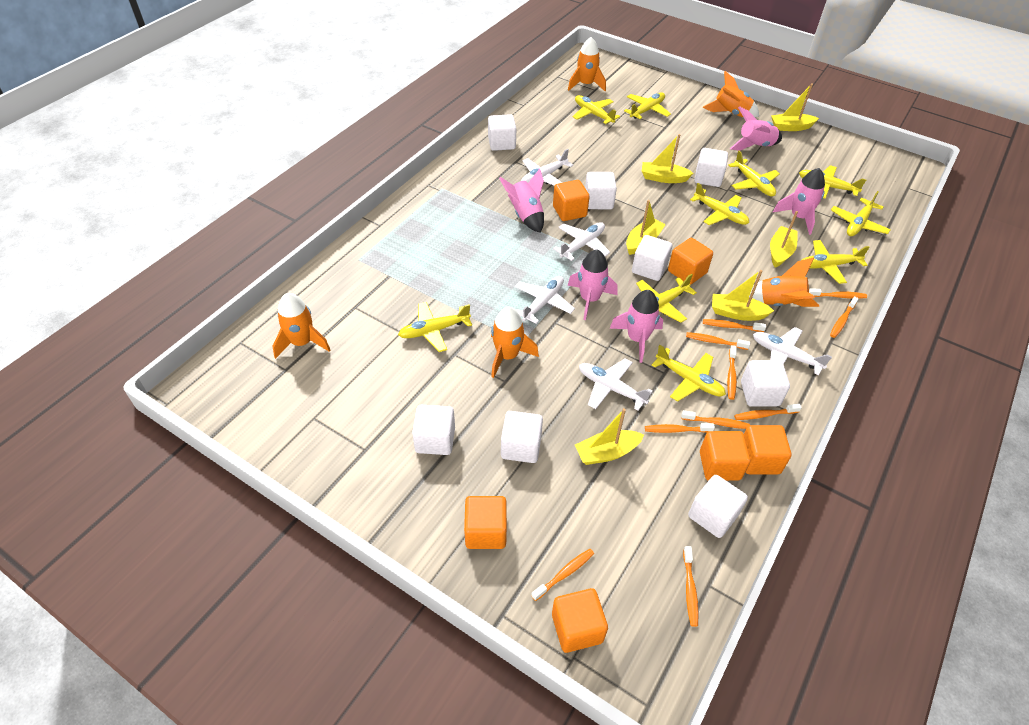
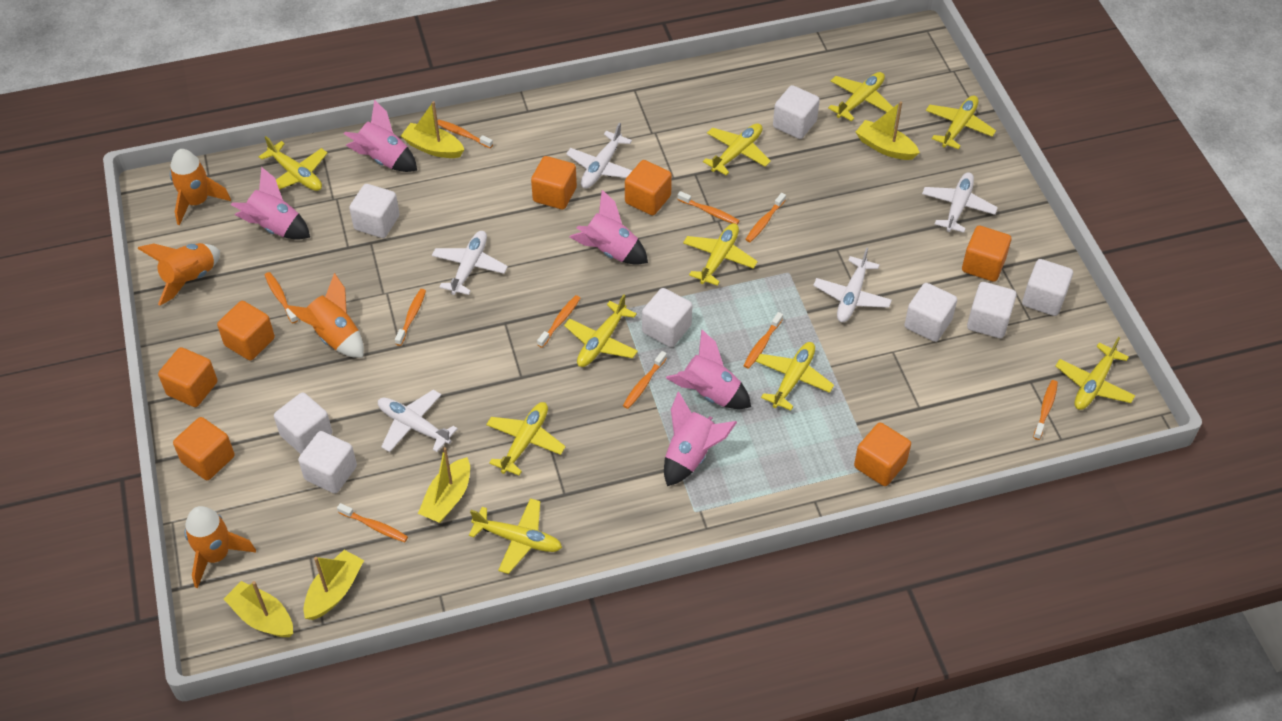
orange cube: [464,496,507,549] [552,588,608,653] [553,180,590,221] [668,238,713,285] [700,431,750,481] [744,425,791,475] = 6 -> [158,347,217,407] [173,417,235,480] [217,301,275,360] [531,156,577,209] [625,160,672,215] [854,422,911,486] [962,226,1011,282] = 7
orange rocket: [273,293,330,359] [491,307,539,378] [568,37,606,91] [703,71,759,118] [749,257,819,307] = 5 -> [137,243,220,306] [170,149,231,226] [185,506,256,588] [287,273,364,358] = 4
yellow boat: [575,408,644,465] [626,200,666,255] [642,134,694,183] [712,270,774,321] [770,211,798,268] [771,83,819,131] = 6 -> [224,581,293,637] [303,550,364,620] [401,101,464,158] [418,447,470,523] [856,102,920,160] = 5

